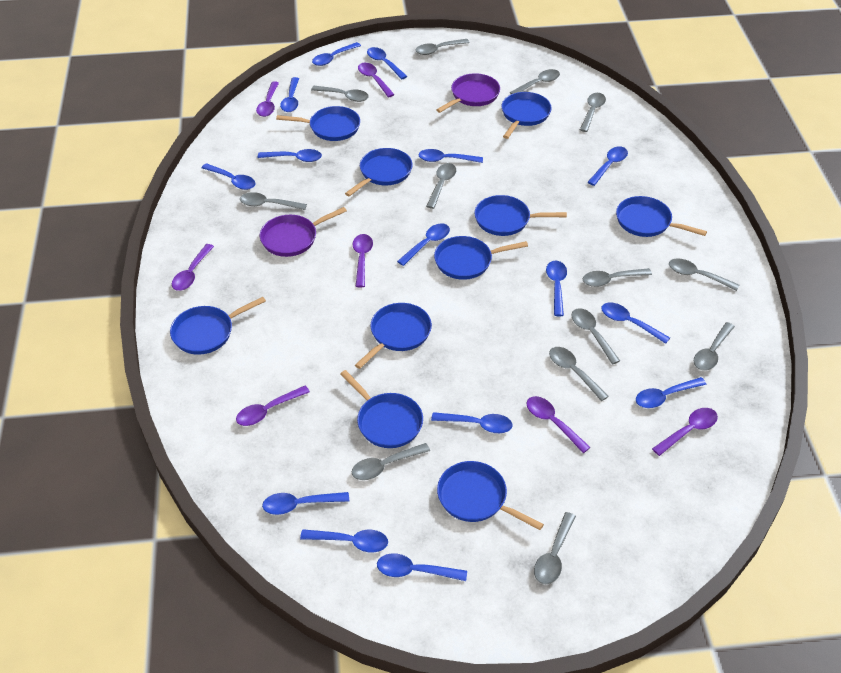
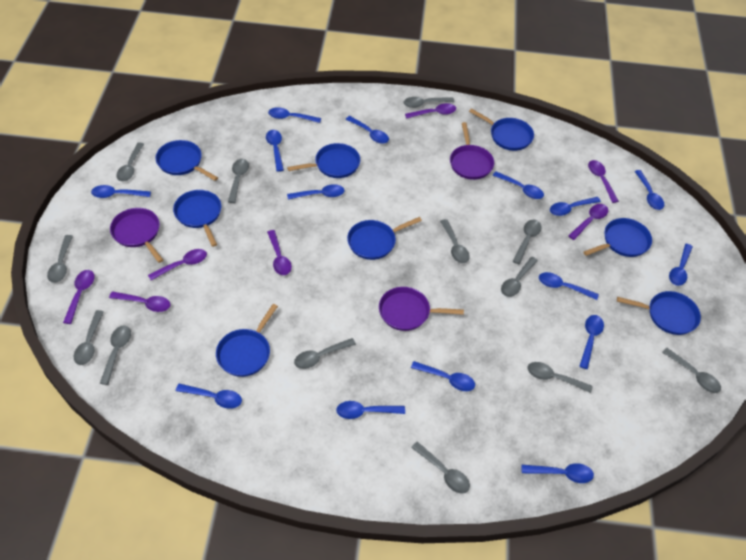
blue pan: [170,297,266,355] [276,106,360,141] [340,370,423,448] [345,148,413,197] [355,303,432,369] [434,236,528,280] [437,461,544,530] [475,195,567,236] [501,92,552,139] [616,196,707,237] = 10 -> [156,140,218,181] [173,190,222,247] [216,304,278,377] [287,143,360,178] [347,217,422,260] [469,108,534,151] [583,218,652,257] [617,291,701,335] = 8
purple pan: [260,207,347,257] [436,73,500,113] = 2 -> [110,208,163,263] [379,287,464,331] [450,122,494,180] = 3

